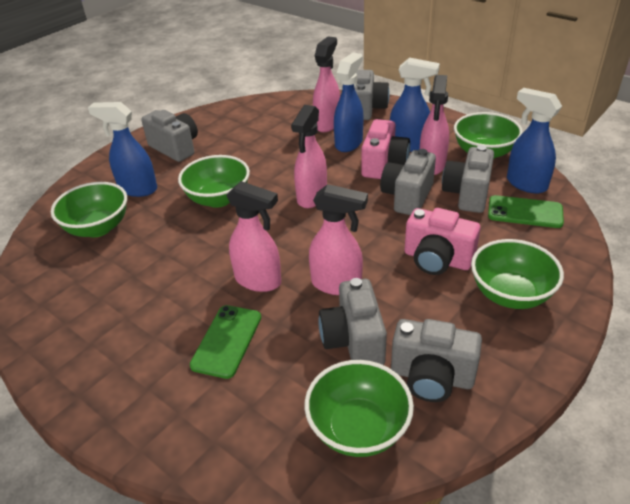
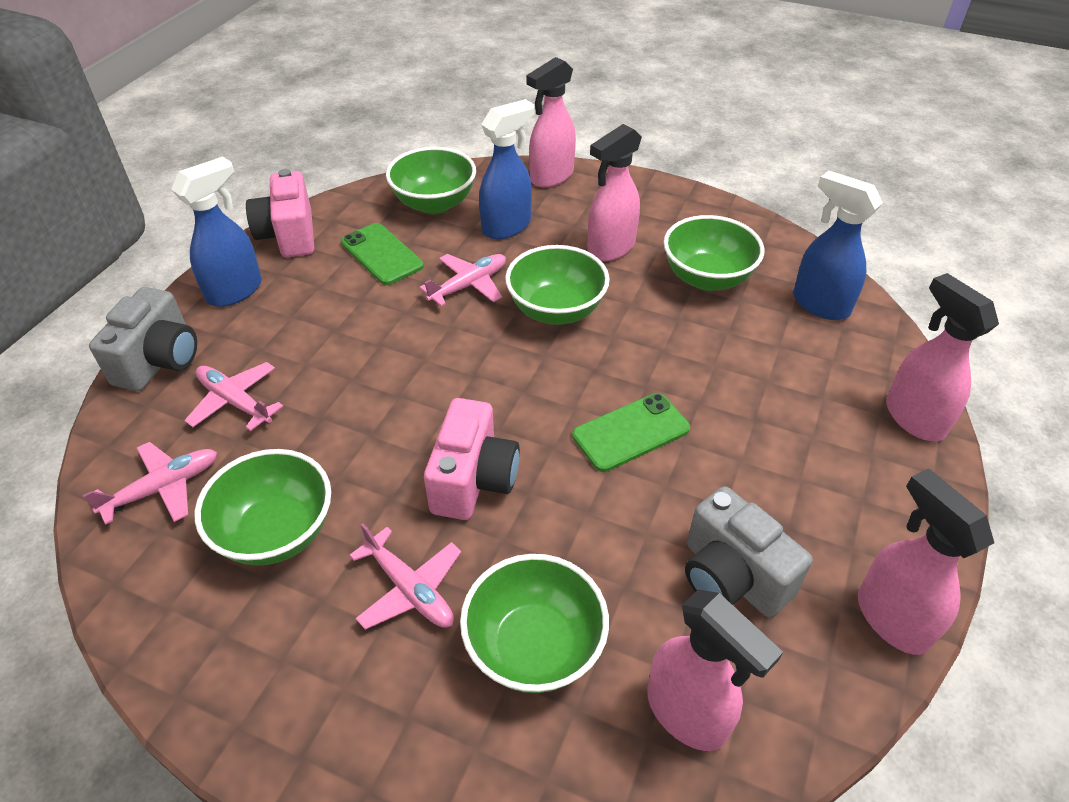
blue spray bottle: [88,102,157,197] [334,53,364,152] [390,58,440,152] [507,88,562,194] = 4 -> [171,156,262,307] [479,99,535,239] [793,171,883,320] = 3
grey camera: [141,110,198,162] [318,278,387,365] [354,70,390,120] [380,149,436,215] [391,319,482,402] [442,145,494,213] = 6 -> [89,287,197,391] [685,486,813,617] = 2
pink plane: none = 0 -> [83,442,217,525] [184,362,283,431] [349,523,461,630] [419,254,506,306] = 4

